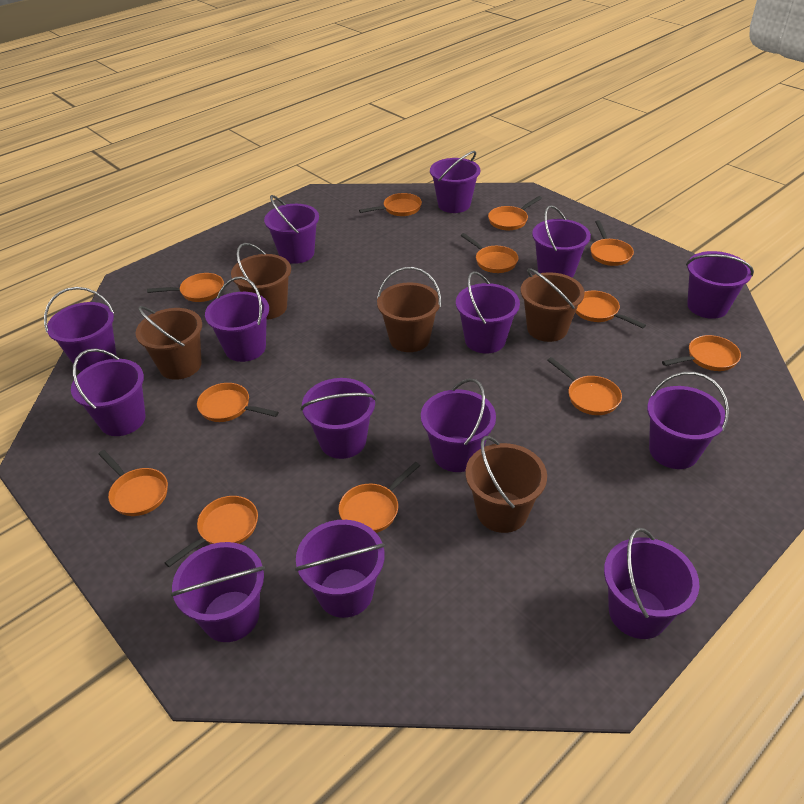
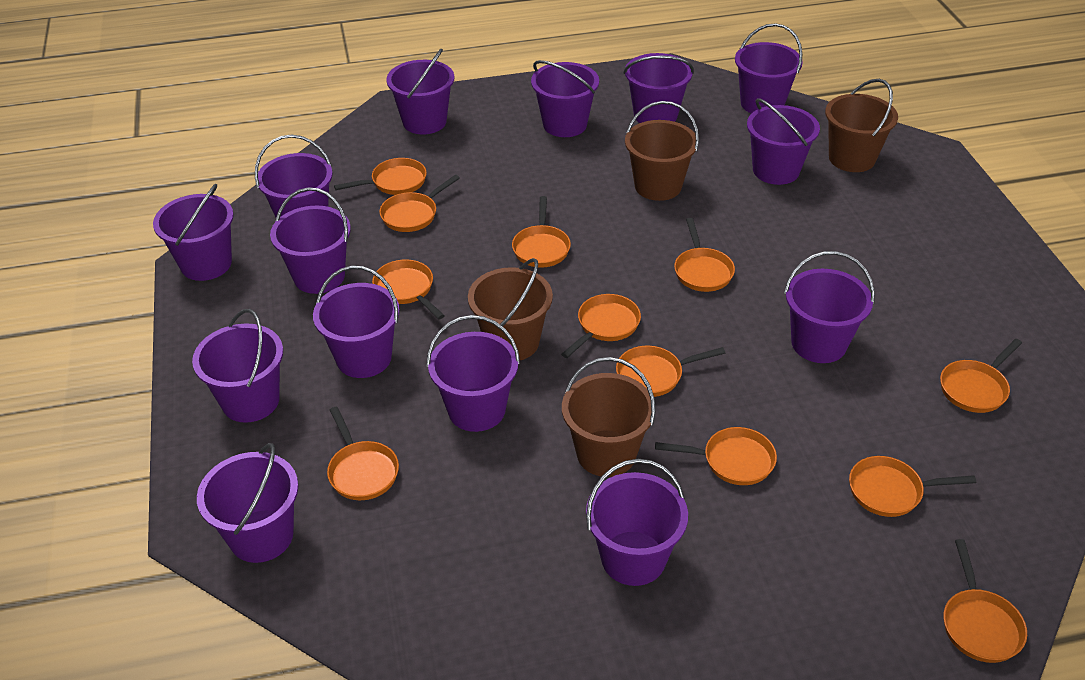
brown bucket: [135,306,202,380] [231,243,291,319] [377,267,441,352] [465,436,547,533] [521,268,585,342] = 5 -> [468,258,553,360] [562,357,656,477] [625,101,699,201] [825,79,898,172] = 4

